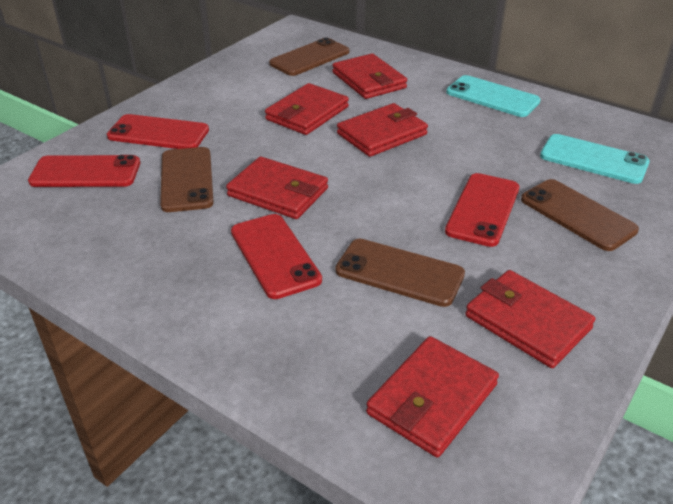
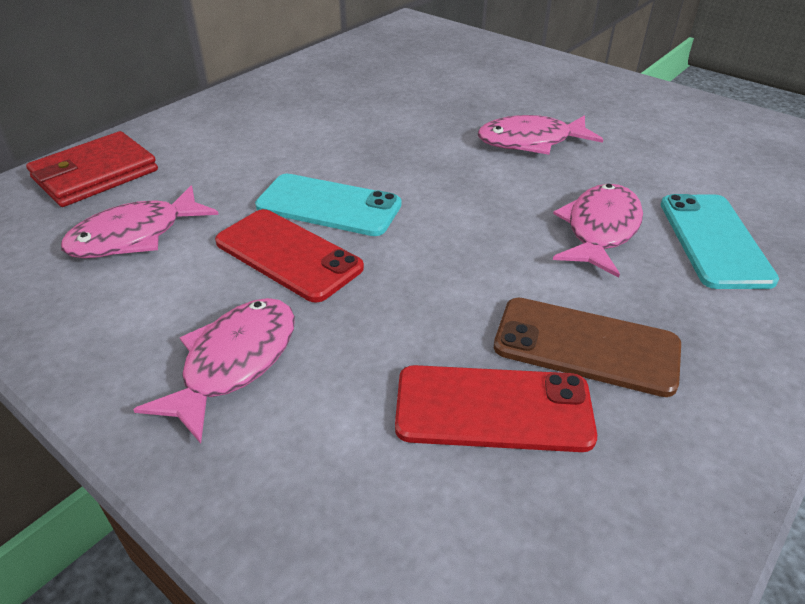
brown phone: [160,147,214,212] [269,38,349,76] [335,239,465,307] [521,179,639,251] = 4 -> [494,298,681,397] = 1
pink fish: none = 0 -> [61,186,219,258] [133,298,295,444] [478,115,603,155] [553,184,643,278] = 4
red phone: [28,155,140,187] [107,114,209,149] [231,214,322,299] [445,173,520,247] = 4 -> [215,209,364,303] [395,365,597,452] = 2
red wallet: [226,156,328,219] [265,83,349,135] [332,53,407,99] [337,103,428,157] [366,336,499,458] [465,270,596,368] = 6 -> [26,131,158,207] = 1

